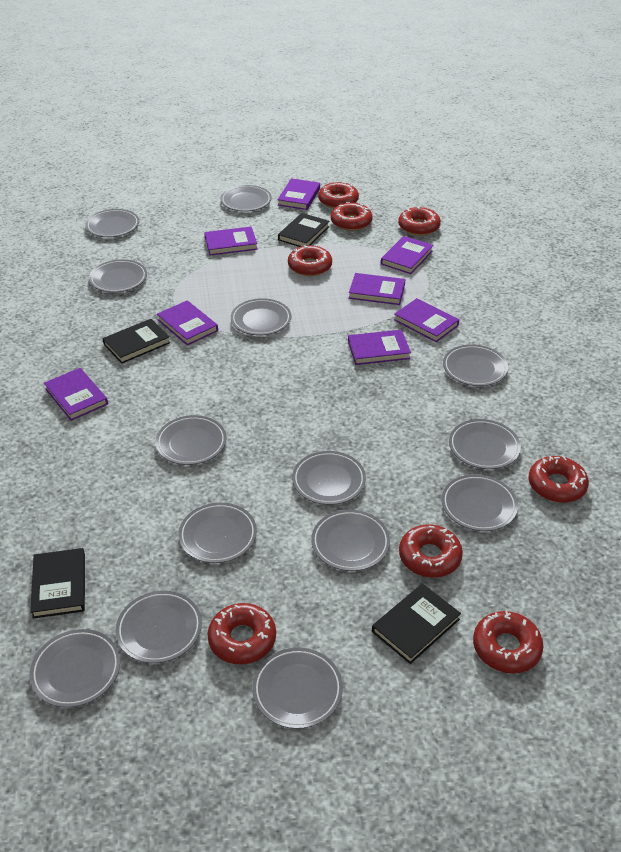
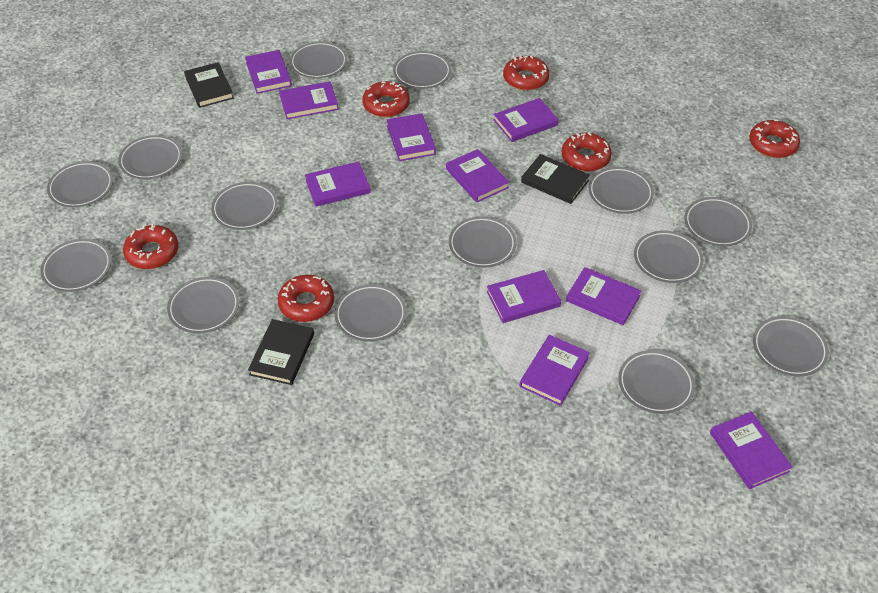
black book: [30,548,85,619] [102,319,170,364] [278,213,330,247] [372,583,461,664] = 4 -> [184,62,234,108] [248,319,314,385] [521,154,590,204] = 3
purple book: [44,368,108,421] [157,300,218,346] [204,227,258,255] [278,178,320,210] [348,330,411,365] [349,273,405,305] [381,236,434,274] [394,298,459,342] = 8 -> [245,50,292,94] [279,81,339,119] [305,161,371,207] [387,113,436,161] [446,149,509,202] [487,270,561,323] [494,98,559,142] [519,335,590,406] [566,267,642,325] [710,411,793,489] = 10
red donut: [208,603,276,664] [288,245,332,276] [318,181,359,208] [331,202,373,231] [398,207,441,236] [399,524,463,578] [473,611,543,674] [528,456,589,503] = 8 -> [123,224,178,269] [277,275,334,322] [362,81,410,117] [503,55,550,91] [562,133,612,171] [749,119,800,158] = 6

